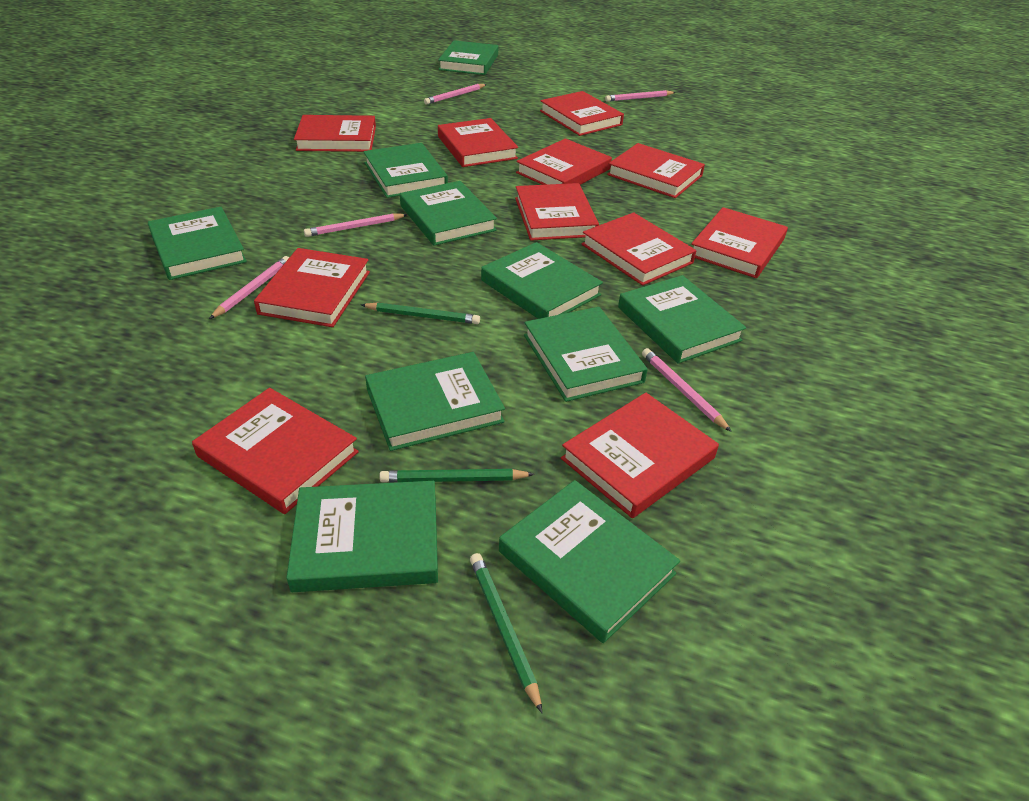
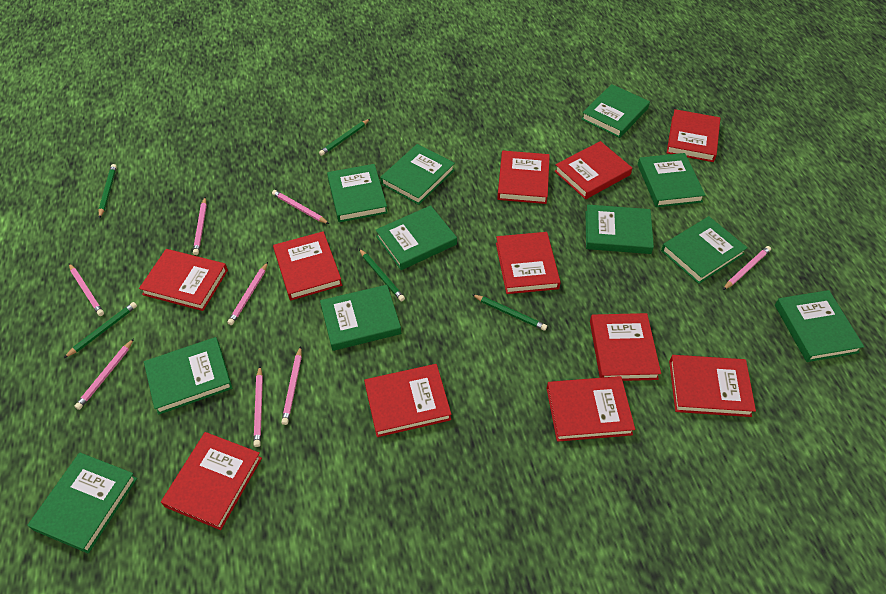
green book: [148,207,247,280] [286,481,438,592] [364,143,448,198] [365,352,505,451] [400,181,497,246] [438,40,498,75] [481,242,603,319] [499,480,680,643] [524,307,648,402] [618,275,746,364] = 10 -> [27,452,137,553] [144,337,232,415] [320,285,401,351] [327,164,388,222] [376,205,457,270] [380,144,455,205] [581,84,650,138] [586,205,654,254] [638,153,705,207] [661,216,748,284] [775,290,864,362] = 11
green pencil: [361,302,480,324] [379,469,535,482] [470,553,542,713] = 3 -> [64,302,137,358] [98,164,117,218] [319,119,370,156] [359,249,405,301] [472,294,547,331] = 5
pink pencil: [209,256,289,319] [304,213,408,237] [424,84,487,104] [605,90,676,102] [642,348,732,432] = 5 -> [69,264,104,316] [74,339,134,410] [193,197,207,255] [227,262,268,325] [253,366,263,447] [272,190,329,224] [281,346,302,425] [723,246,771,290] = 8

